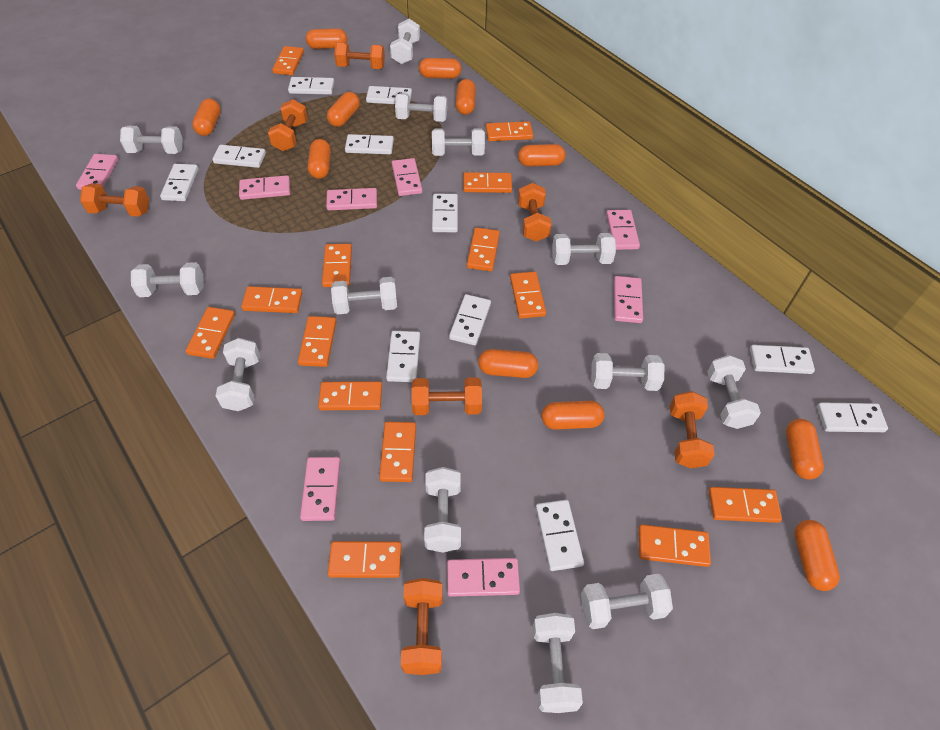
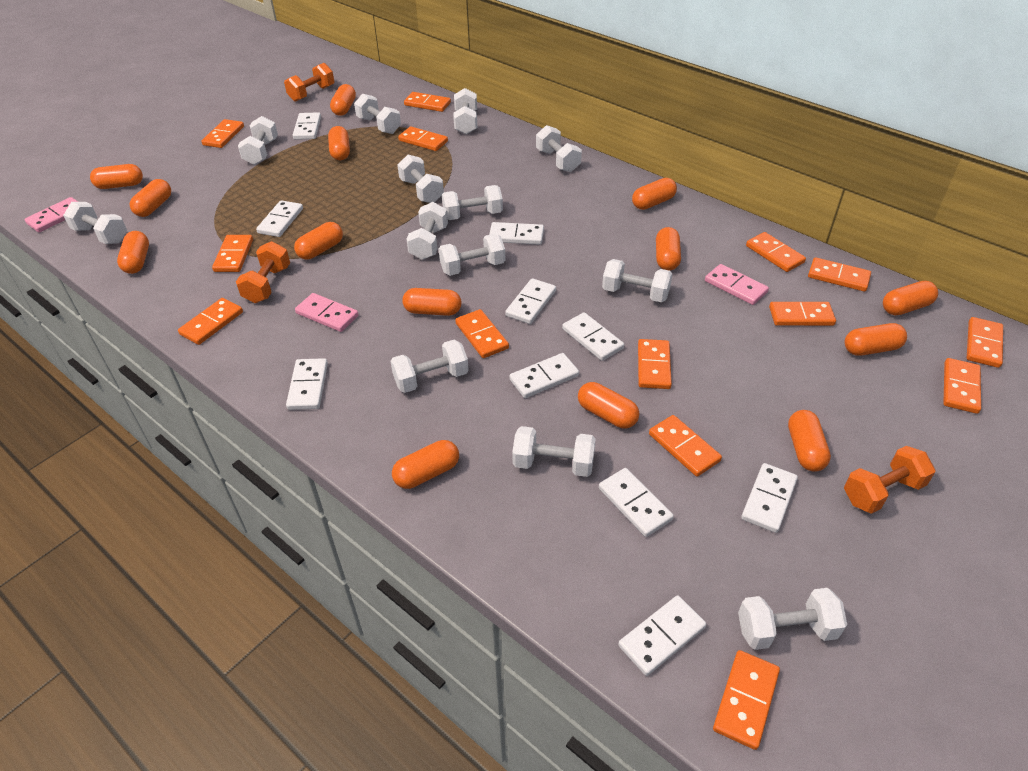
orange capsule: [192,98,221,136] [306,28,347,49] [308,139,331,179] [327,92,360,127] [419,58,462,79] [456,79,476,115] [478,349,538,378] [518,144,566,167] [542,401,605,430] [786,419,824,479] [794,520,840,591] = 11 -> [90,164,143,189] [117,231,149,274] [130,179,171,217] [294,222,343,260] [328,126,350,160] [330,84,356,116] [392,440,459,489] [402,288,461,316] [578,382,639,428] [632,178,677,210] [656,227,681,271] [788,410,831,472] [845,323,907,356] [883,281,938,316] = 14
orange dumbbell: [80,183,149,216] [268,99,308,151] [334,43,385,69] [401,578,443,675] [412,378,482,415] [518,183,552,242] [670,391,715,469] = 7 -> [236,241,290,303] [284,63,335,102] [844,446,935,514] = 3
pink domino: [76,154,119,190] [239,175,290,200] [300,457,340,521] [326,188,377,210] [392,158,422,196] [447,558,520,597] [606,210,640,250] [614,276,643,323] = 8 -> [24,197,78,232] [295,293,359,332] [705,264,769,305] = 3
white domino: [160,164,198,201] [212,145,266,168] [288,77,334,95] [345,134,394,154] [366,86,412,104] [386,331,420,382] [432,194,458,232] [449,294,491,345] [536,500,584,571] [750,345,815,374] [817,403,888,432] = 11 -> [256,200,303,237] [286,358,328,410] [293,112,321,140] [489,222,544,245] [505,278,556,324] [509,353,579,398] [562,312,624,361] [599,468,674,537] [618,595,706,676] [741,463,798,533] = 10

